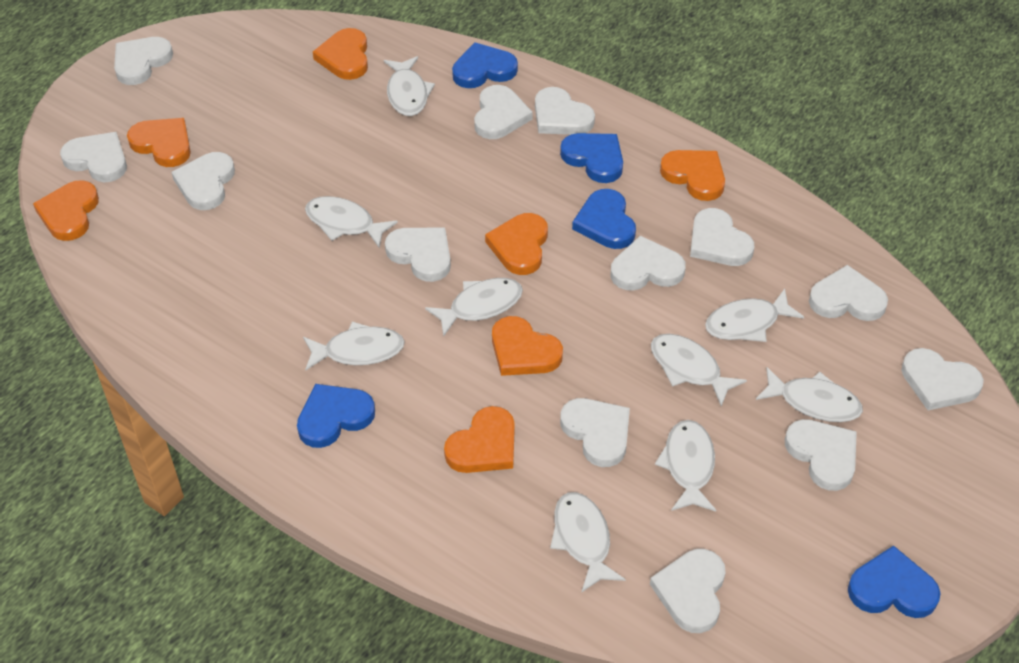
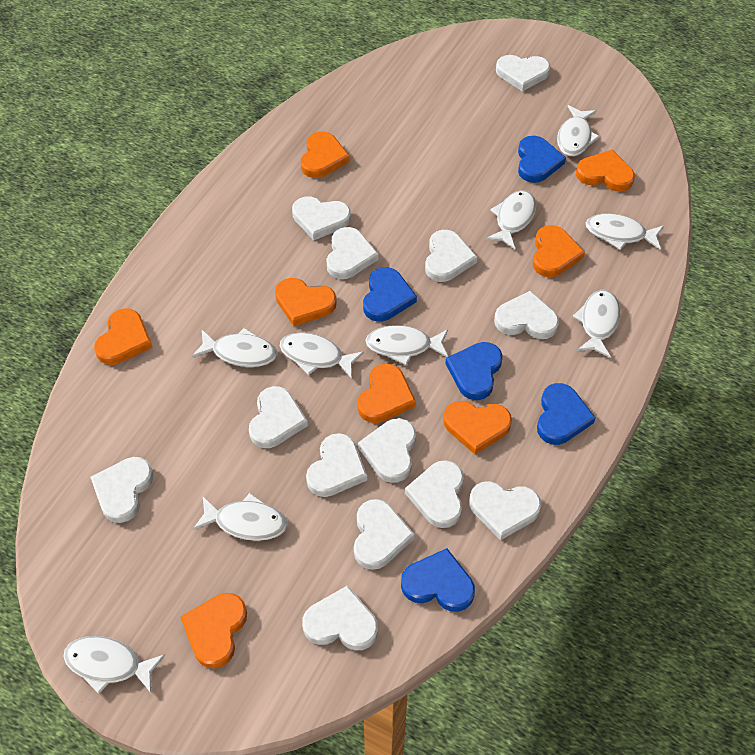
orange heart: [33,180,99,241] [127,118,191,167] [313,28,368,80] [444,406,515,473] [485,213,548,275] [492,316,563,376] [660,150,725,201] = 7 -> [94,308,153,365] [180,593,247,668] [275,278,337,326] [301,132,350,178] [357,364,416,423] [443,401,512,454] [533,225,585,277] [576,150,635,192] = 8

